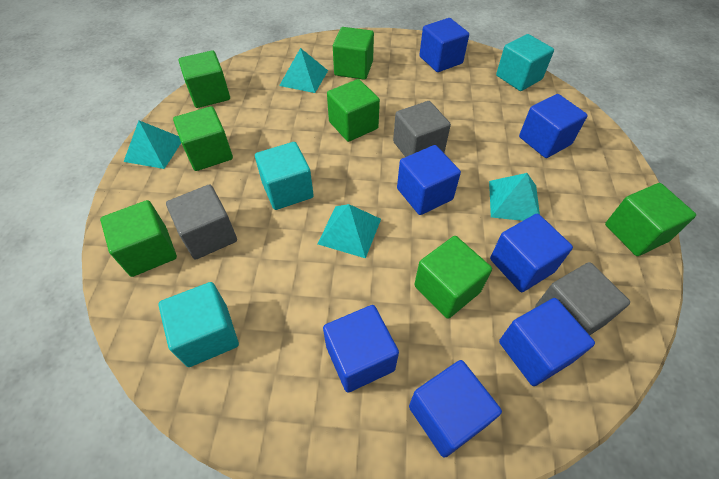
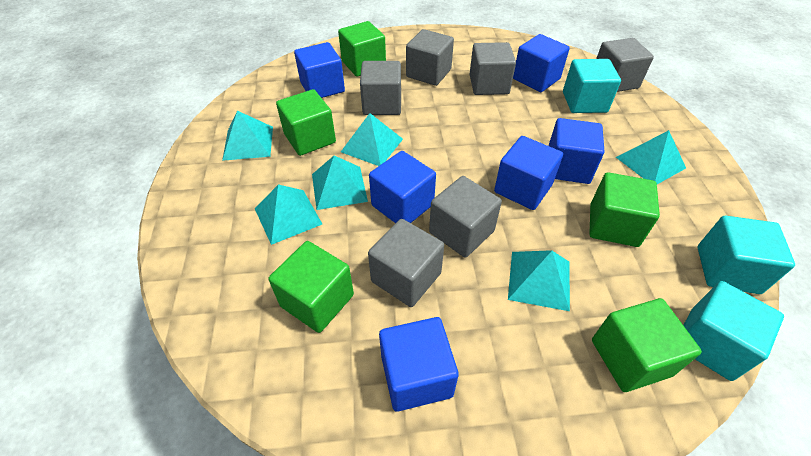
blue cube: [323,305,399,392] [397,145,461,215] [409,360,502,458] [419,18,469,72] [490,214,573,292] [499,298,595,386] [519,94,588,158] = 7 -> [294,42,345,98] [369,151,436,223] [379,317,459,412] [494,136,563,210] [513,34,570,92] [548,118,605,184] = 6
green cube: [100,200,177,277] [173,106,233,171] [179,51,230,108] [327,79,380,142] [333,27,374,80] [414,236,492,319] [605,183,696,256] = 7 -> [268,241,354,333] [276,89,336,156] [338,21,386,77] [589,172,660,247] [592,298,702,392] = 5
grey cube: [166,184,237,260] [393,101,451,157] [535,262,630,335] = 3 -> [360,61,401,115] [368,219,444,307] [406,29,454,86] [429,176,502,258] [470,42,516,95] [596,38,654,92] = 6
turquoise pyramid: [124,120,181,169] [279,48,328,93] [318,204,381,258] [489,173,540,221] = 4 -> [222,111,273,161] [254,184,322,245] [312,156,368,210] [341,113,403,166] [508,250,570,311] [616,130,686,184] = 6

